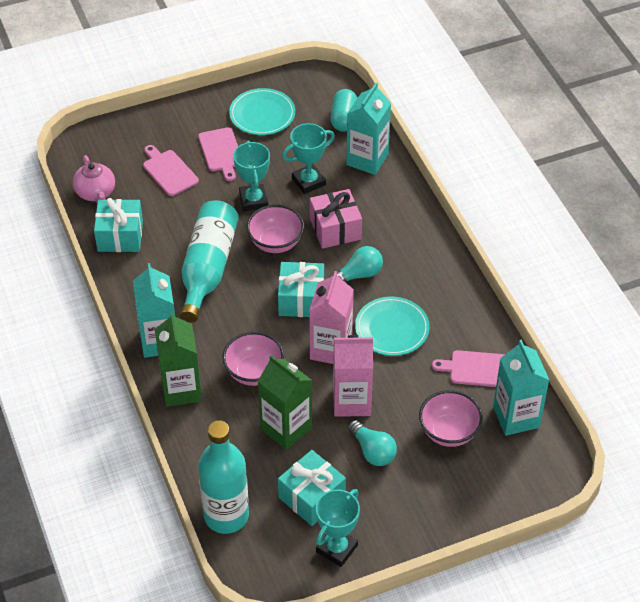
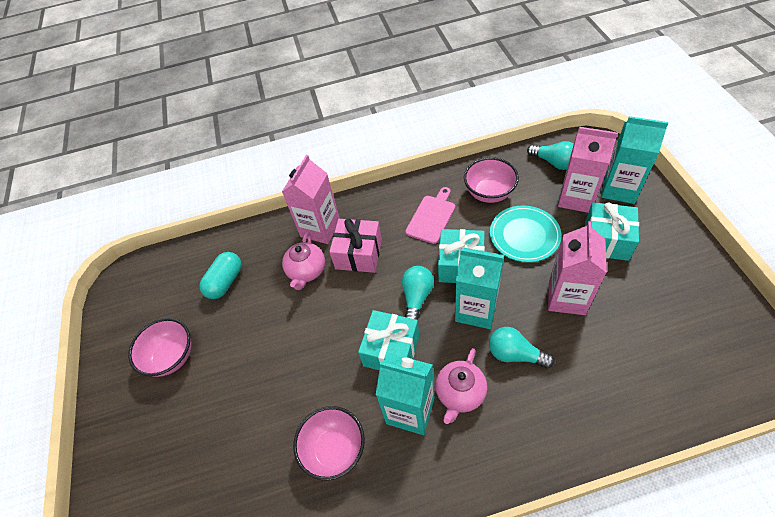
green carton: [155,312,202,407] [258,355,312,450] = 2 -> none = 0
pink carton: [309,271,354,364] [333,335,373,417] = 2 -> [282,154,340,244] [548,221,607,315] [558,127,618,213] = 3
pink cutting board: [143,145,199,196] [198,127,238,181] [432,350,505,387] = 3 -> [405,187,455,244] = 1
pink teapot: [73,155,115,203] = 1 -> [282,232,325,290] [436,348,487,424] = 2
turquoise bottle: [180,201,239,323] [198,420,249,534] = 2 -> none = 0
turquoise light bulb: [329,246,383,282] [348,420,397,466] = 2 -> [402,266,434,320] [489,327,555,369] [527,141,574,170] = 3
turquoise plate: [229,88,295,135] [355,297,430,356] = 2 -> [490,205,561,262] = 1
turquoise trophy: [233,140,270,211] [282,123,335,194] [316,489,360,567] = 3 -> none = 0

